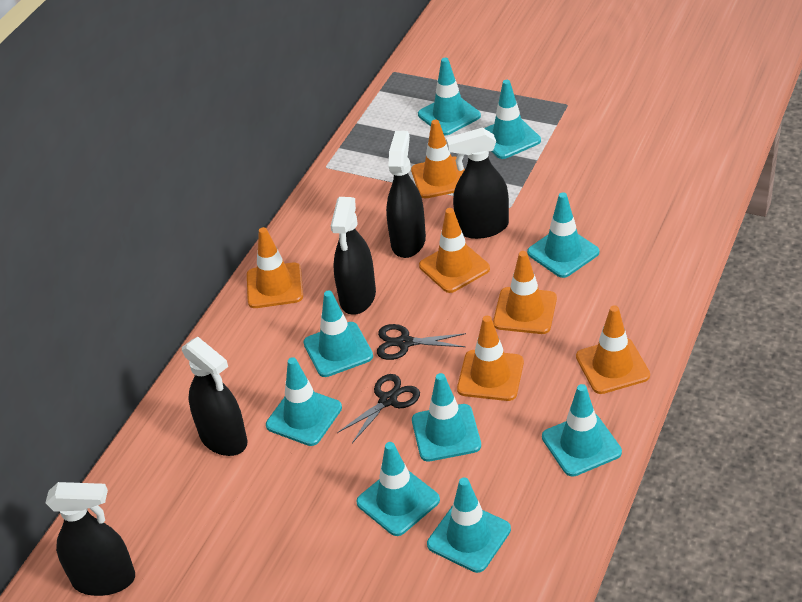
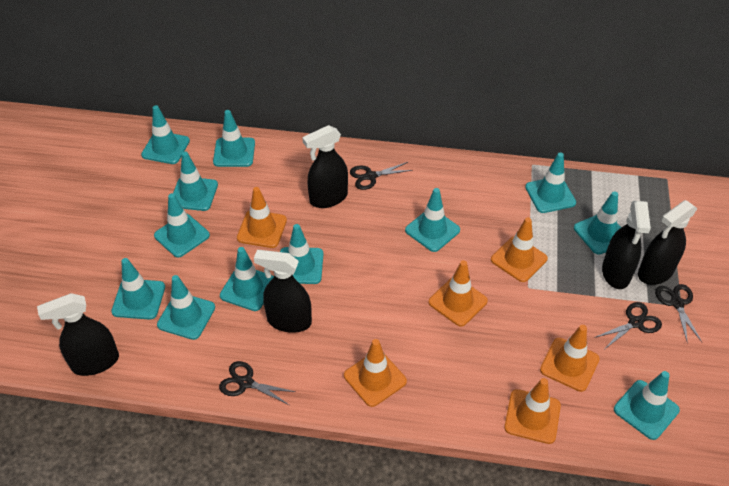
black scissors: [337,374,420,443] [377,324,466,360] = 2 -> [219,361,296,405] [350,162,413,190] [594,302,662,349] [655,284,702,343] = 4
turquoise traffic cone: [266,357,342,446] [303,290,373,377] [356,442,440,536] [412,373,481,462] [418,58,481,135] [427,478,511,573] [484,80,541,159] [527,192,599,278] [542,384,622,477] = 9 -> [111,258,165,319] [141,105,190,164] [154,193,210,257] [157,275,215,340] [173,151,218,211] [213,110,255,167] [220,247,274,311] [280,224,323,284] [405,188,460,252] [525,153,576,213] [574,191,621,255] [614,371,680,440] = 12

